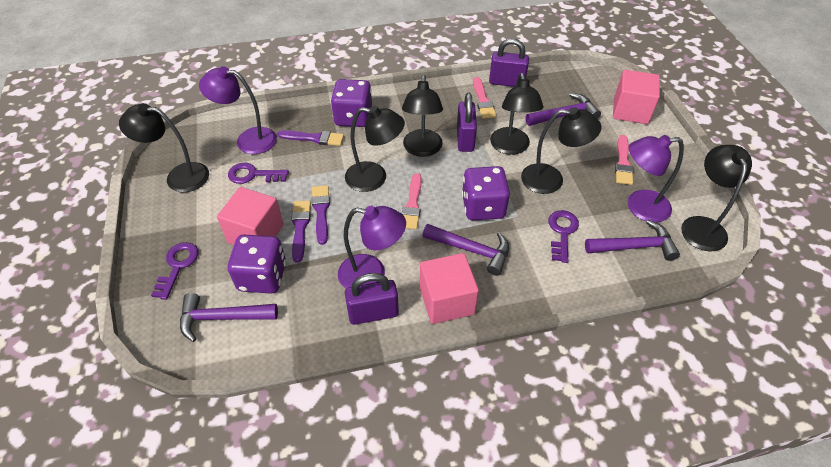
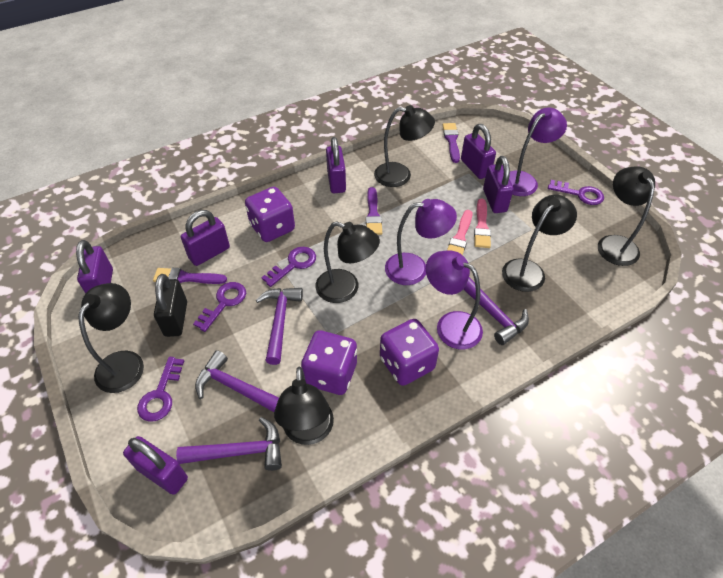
black padlock: none = 0 -> [154,274,187,337] = 1
pink brush: [402,173,422,229] [473,77,496,119] [615,135,633,185] = 3 -> [447,210,472,255] [474,198,491,248] = 2
pink cube: [217,187,284,245] [420,253,479,324] [613,70,660,124] = 3 -> none = 0
purple key: [151,242,198,300] [228,163,289,184] [548,210,579,263] = 3 -> [137,357,184,422] [193,282,246,332] [261,247,316,287] [548,180,604,205] = 4
purple padlock: [345,273,399,325] [457,93,477,152] [489,38,529,87] = 3 -> [76,240,113,294] [123,436,188,495] [181,210,230,266] [326,137,346,193] [461,124,496,179] [483,156,514,213] = 6

